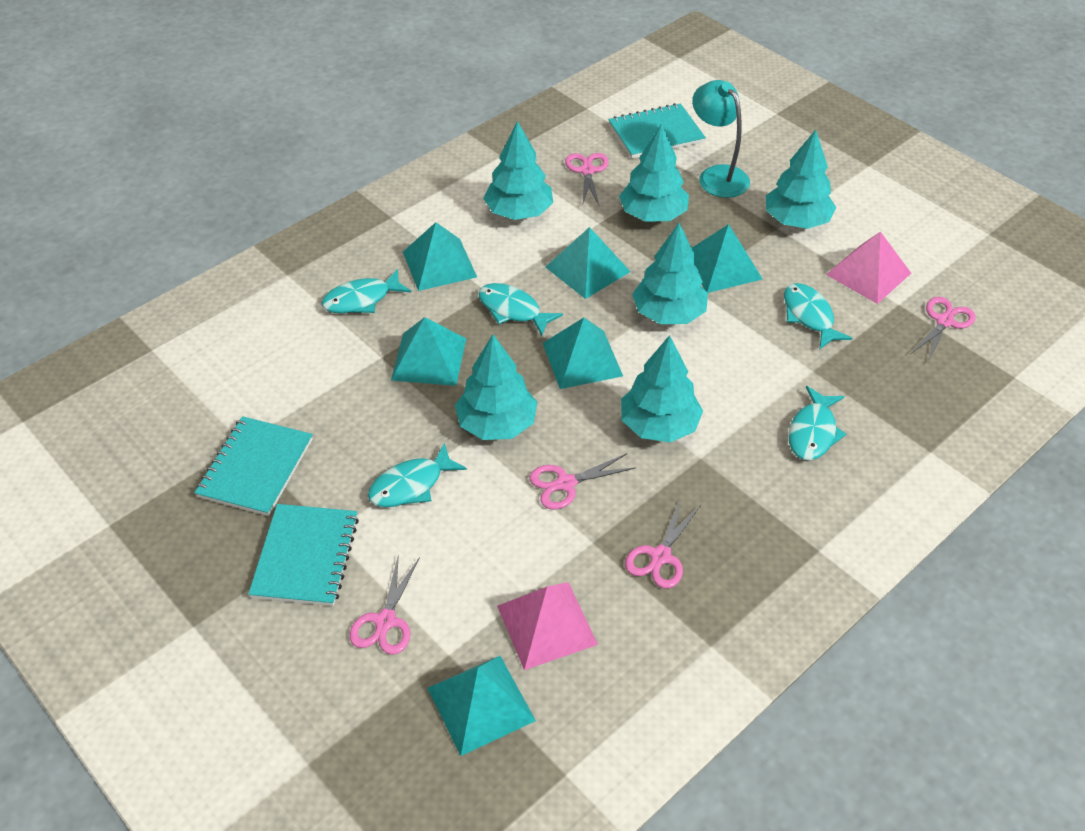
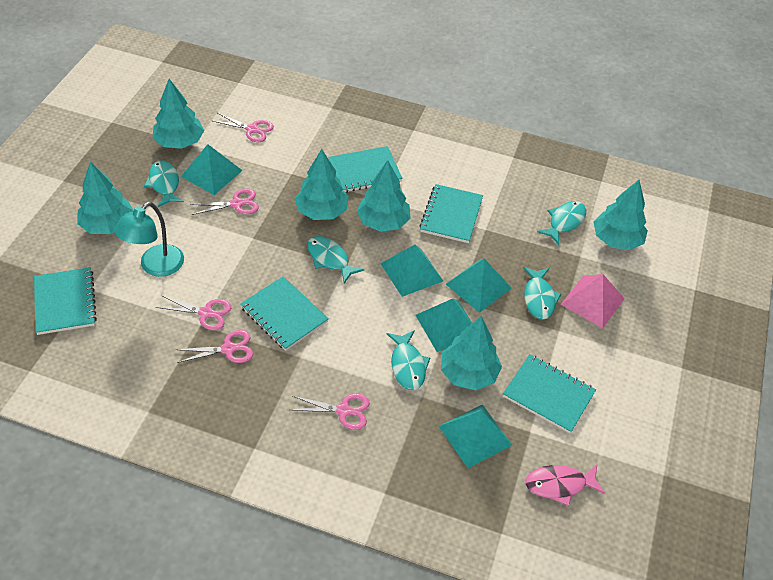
pink fish: none = 0 -> [525,465,605,506] = 1
pink pyramid: [497,582,598,670] [826,231,911,304] = 2 -> [561,274,625,328] = 1
turquoise notebook: [194,416,313,516] [248,504,359,606] [609,103,706,158] = 3 -> [34,267,97,335] [240,276,329,351] [328,146,403,193] [419,184,483,243] [503,354,596,433] = 5
turquoise pyramid: [391,317,466,386] [403,222,477,291] [427,656,536,756] [543,318,623,389] [546,227,631,299] [692,224,763,293] = 6 -> [181,144,243,195] [381,245,443,297] [416,298,472,352] [439,404,512,468] [446,258,512,313] = 5

